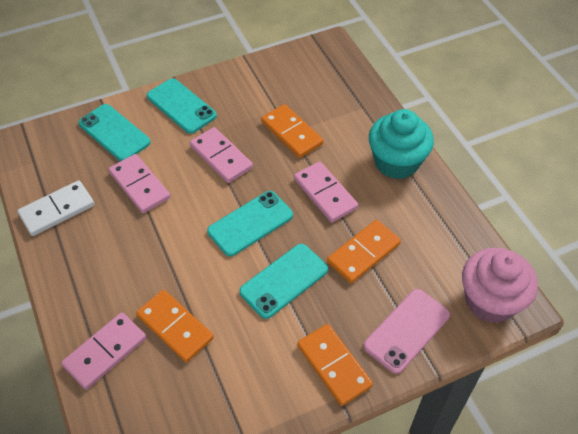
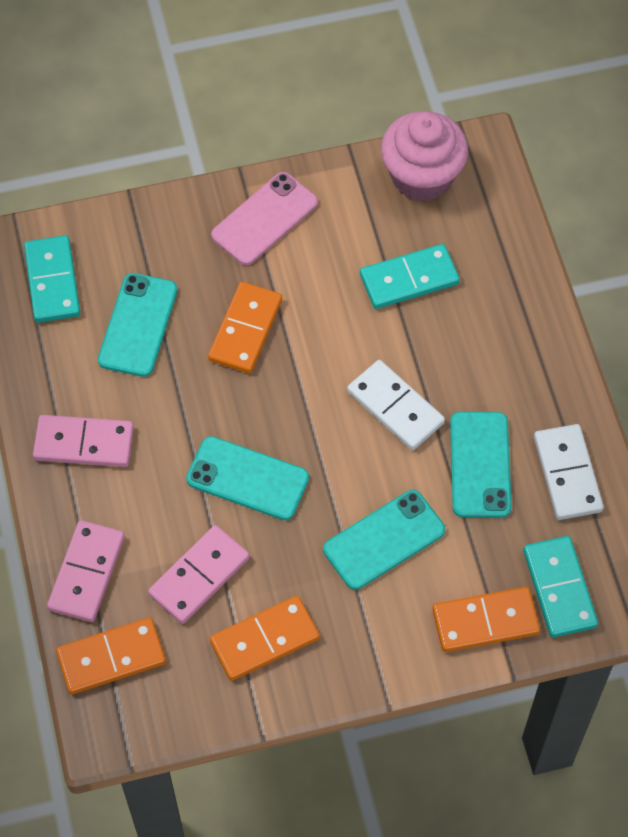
pink domino: [61,312,146,390] [109,154,171,213] [190,127,253,183] [294,161,358,222] = 4 -> [33,415,134,467] [47,520,125,622] [148,525,250,624] = 3
turquoise cupcake: [369,109,434,179] = 1 -> none = 0
turquoise domino: none = 0 -> [24,235,80,323] [360,244,460,309] [523,536,598,638] = 3
white domino: [17,180,94,236] = 1 -> [347,360,445,450] [534,424,604,520] = 2

